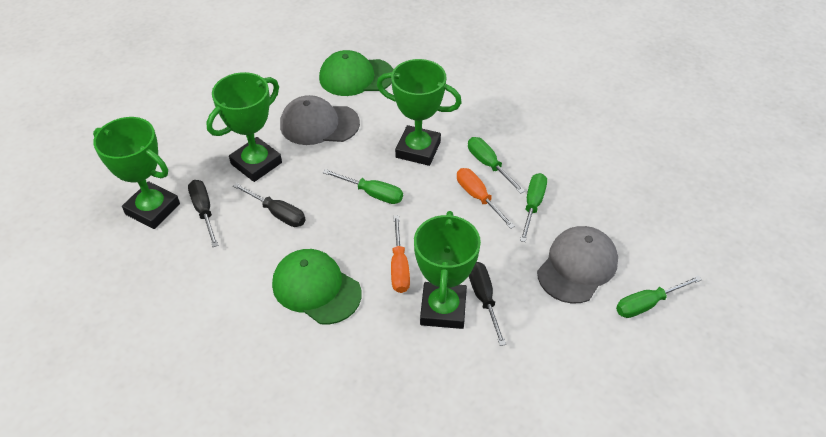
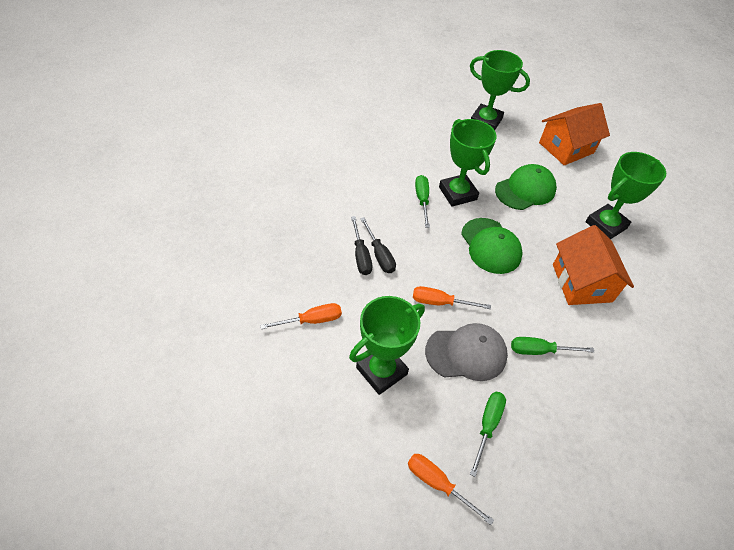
black screwdriver: [188,180,219,247] [233,183,306,227] [469,262,506,346] = 3 -> [351,216,372,275] [360,217,396,273] = 2
green screwdriver: [323,169,403,204] [468,137,525,194] [520,173,547,242] [616,275,702,318] = 4 -> [415,175,430,228] [470,392,506,477] [511,337,594,355] = 3
grey cap: [280,95,360,145] [537,226,618,304] = 2 -> [425,323,508,381] = 1
orange house: none = 0 -> [539,103,610,165] [553,225,634,305] = 2
orange screwdriver: [391,215,410,293] [457,168,515,229] = 2 -> [260,303,342,329] [408,454,494,525] [413,286,491,309] = 3

